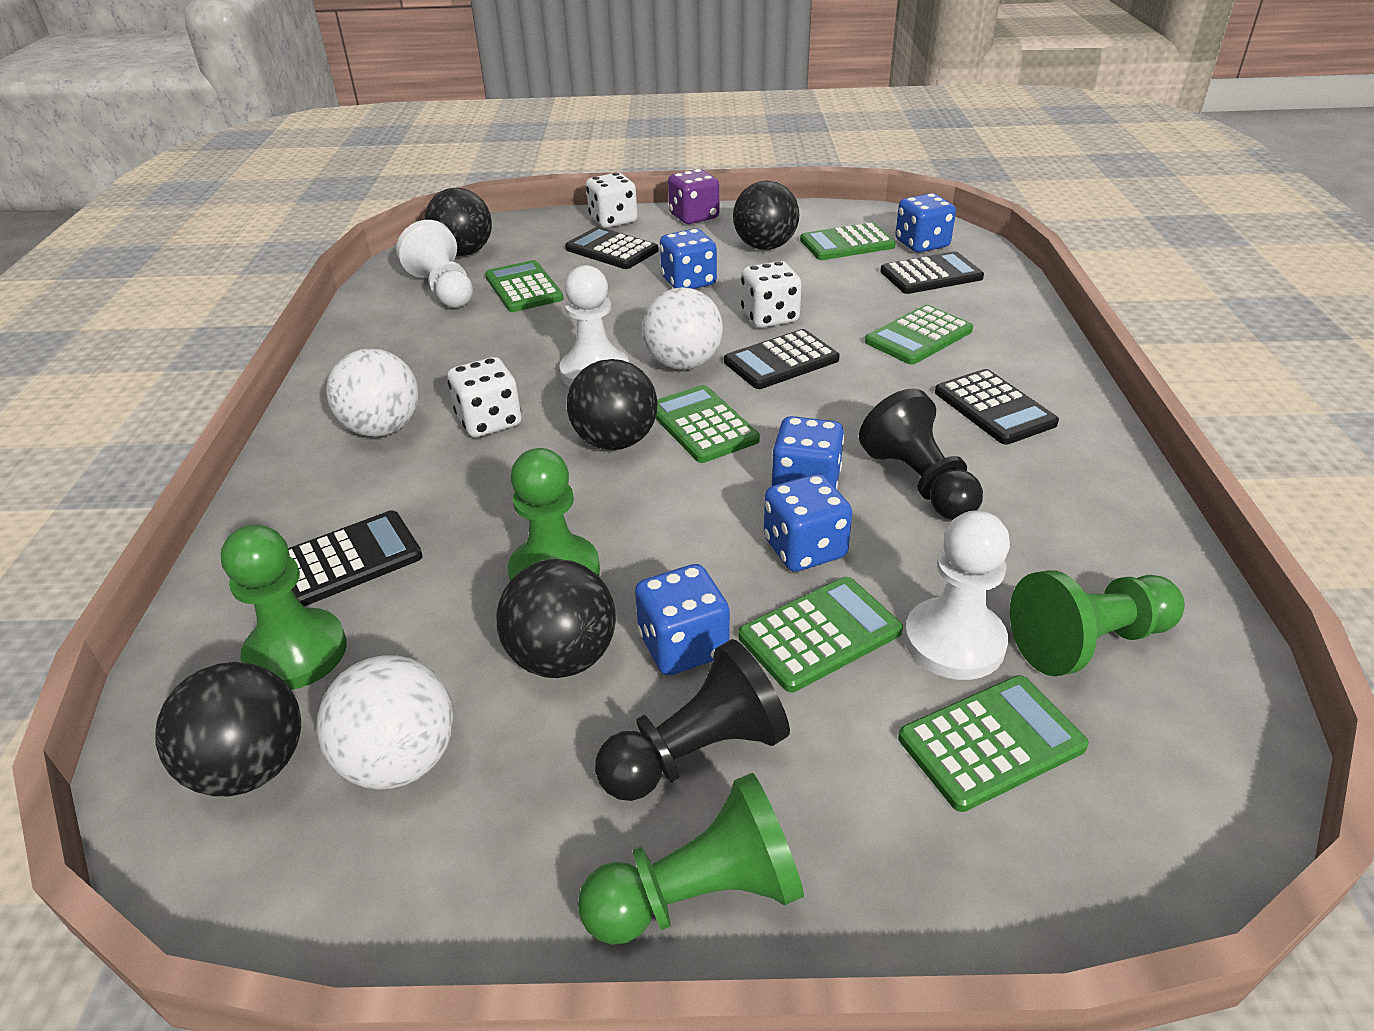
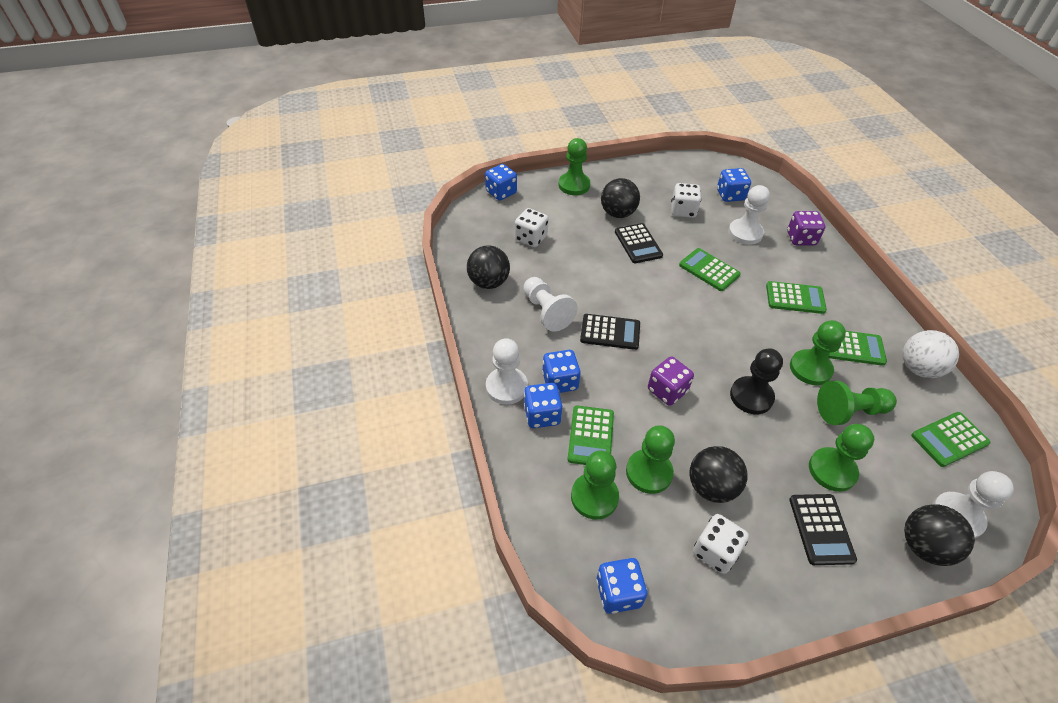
black ball: [155,662,301,796] [424,188,492,256] [496,559,616,678] [567,359,657,450] [733,181,799,250] = 5 -> [467,245,510,289] [601,178,640,218] [689,446,748,503] [904,504,975,566] = 4
black calculator: [288,511,423,606] [565,227,659,269] [724,329,840,389] [880,251,984,294] [935,369,1059,445] = 5 -> [580,314,640,350] [615,223,663,263] [789,494,857,565] = 3
black pawn: [595,639,790,801] [859,389,983,520] = 2 -> [730,349,783,414] = 1
green calculator: [485,260,563,312] [655,385,760,463] [738,577,903,692] [800,222,896,260] [865,305,973,365] [898,675,1089,812] = 6 -> [567,406,614,465] [679,248,741,291] [766,281,827,314] [828,331,887,366] [911,412,991,467] = 5
green pawn: [221,524,347,690] [508,448,600,580] [578,773,804,945] [1010,570,1185,676] = 4 -> [558,138,590,195] [571,450,619,520] [626,425,675,494] [790,320,846,385] [809,424,874,492] [817,381,897,425] = 6
purple dice: [668,169,719,224] = 1 -> [648,357,694,406] [787,211,825,245] = 2
white ball: [316,655,454,790] [326,348,419,437] [642,287,723,370] = 3 -> [903,330,959,378] = 1
white pawn: [396,220,473,308] [559,265,629,387] [904,510,1010,680] = 3 -> [486,338,528,405] [523,277,578,331] [728,185,770,245] [932,471,1014,539] = 4

